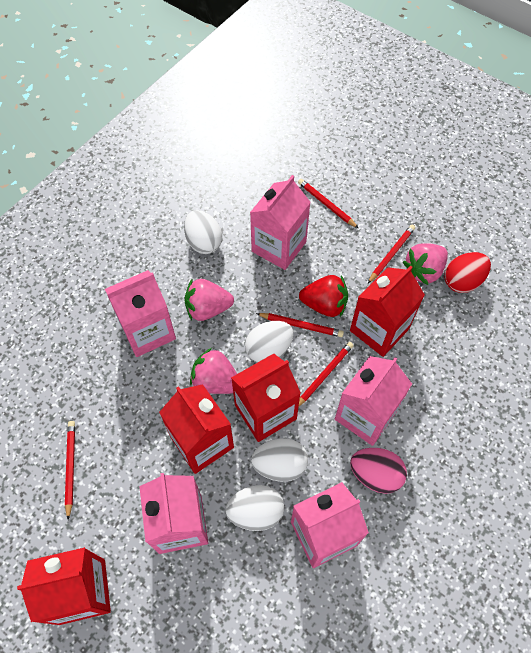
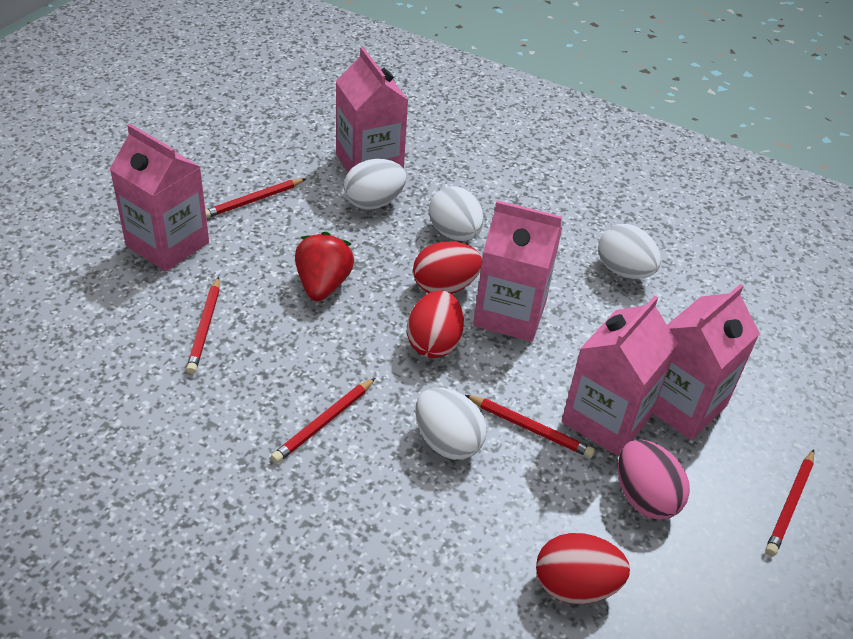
pink strawberry: [184,278,234,321] [190,348,237,394] [403,243,448,285] = 3 -> none = 0
red carton: [17,547,111,625] [159,384,234,474] [231,354,301,442] [350,265,425,357] = 4 -> none = 0
red egg: [444,252,491,293] = 1 -> [407,290,464,358] [413,241,482,294] [536,533,630,604] = 3

